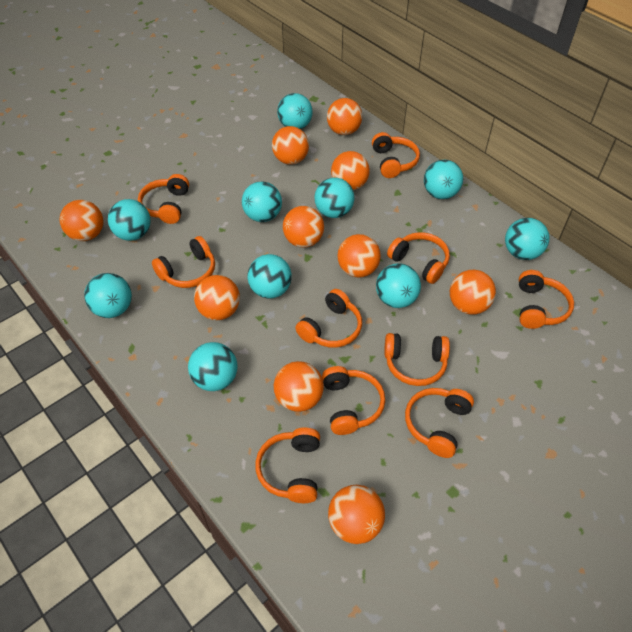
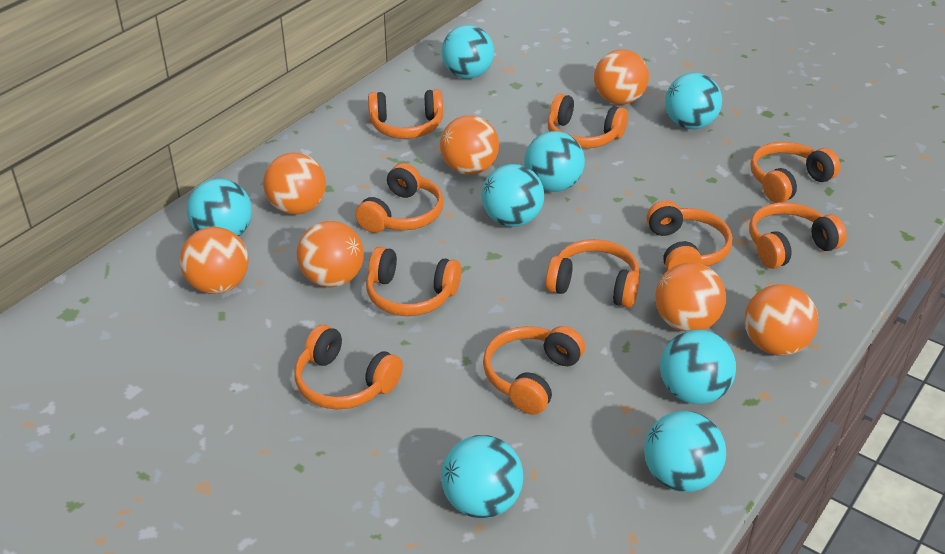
orange ball: [60,200,103,241] [194,275,240,320] [272,126,309,165] [274,361,324,412] [283,206,324,248] [327,98,362,135] [328,485,385,544] [331,151,370,190] [337,234,381,277] [450,270,496,315] = 10 -> [180,227,249,294] [263,152,326,215] [297,221,364,288] [440,115,499,175] [594,49,649,105] [655,263,726,332] [744,284,818,356] = 7
turquoise ball: [84,273,132,318] [108,199,151,241] [188,342,238,391] [242,181,282,222] [248,254,292,298] [277,93,313,129] [314,178,354,218] [376,263,421,308] [424,160,463,199] [505,218,549,260] = 10 -> [187,179,252,237] [441,435,523,518] [442,25,494,79] [481,164,544,227] [524,131,585,192] [644,411,726,492] [660,330,736,404] [665,73,722,129] = 8

